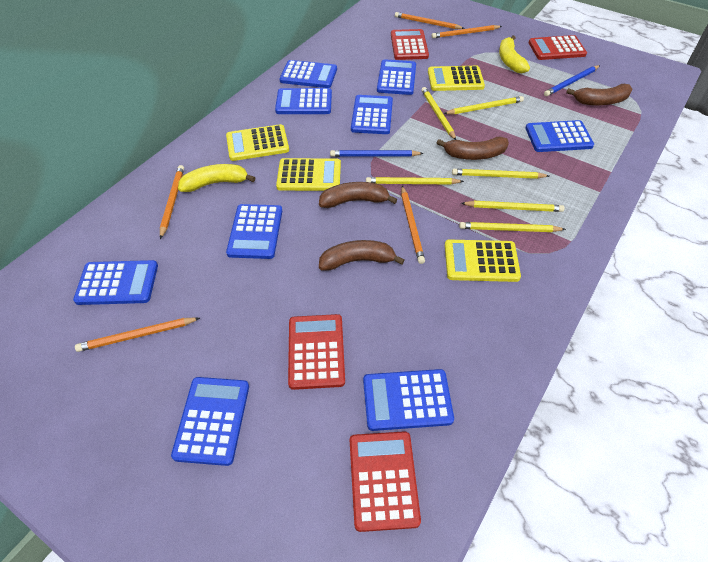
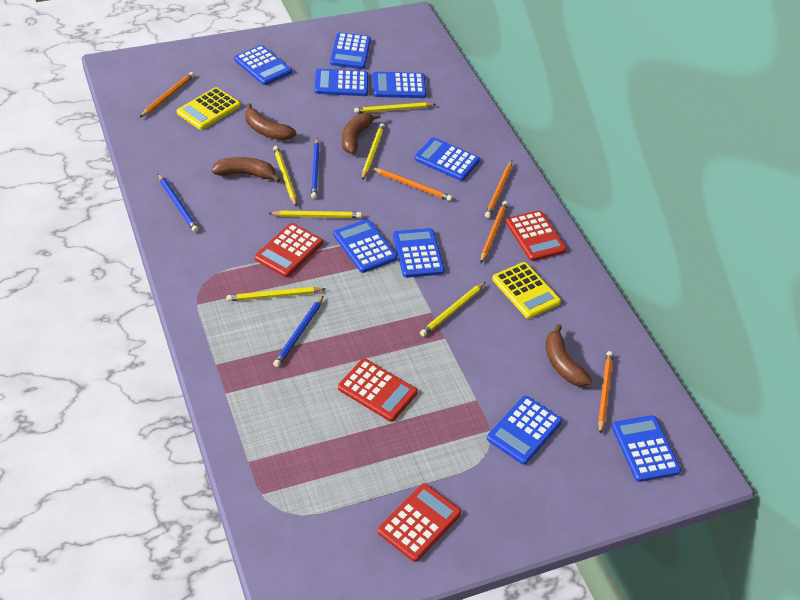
blue pencil: [330,150,424,157] [544,65,600,96] = 2 -> [158,173,198,232] [273,296,324,367] [311,138,320,199] = 3
yellow banana: [178,164,255,192] [499,35,530,73] = 2 -> none = 0
yellow calculator: [226,124,289,161] [276,158,341,191] [428,66,485,91] [445,240,521,282] = 4 -> [177,87,241,130] [492,262,561,319] = 2

